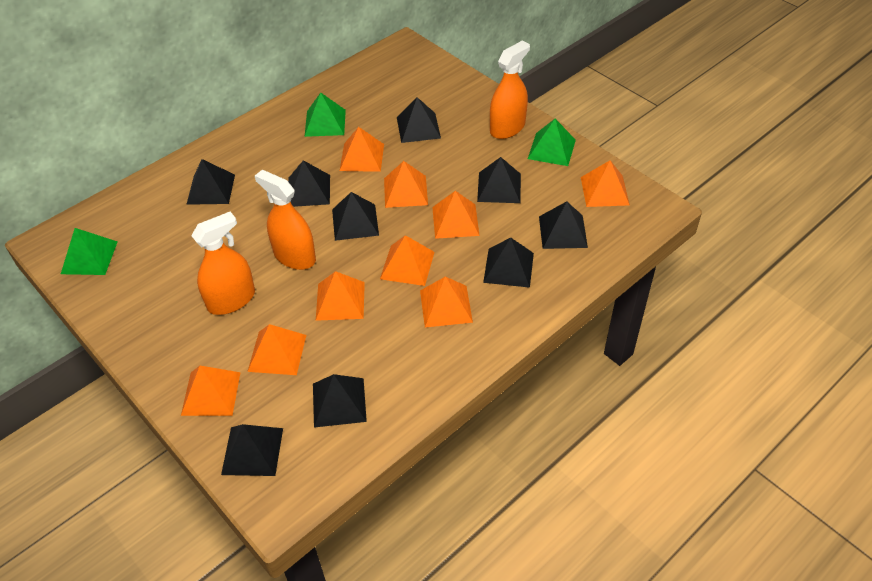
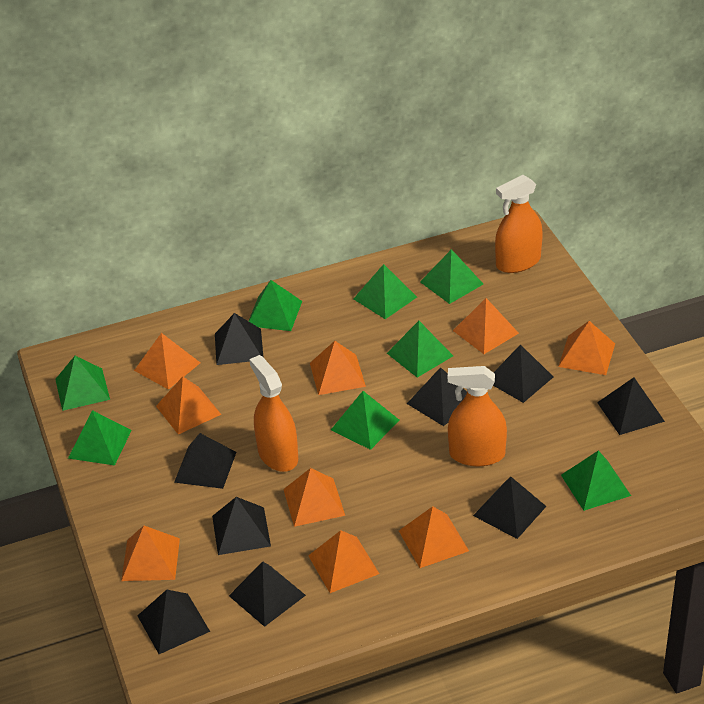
green pyramid: [61,228,118,275] [304,93,346,137] [528,119,576,166] = 3 -> [55,356,110,411] [68,410,132,465] [249,280,302,331] [331,391,399,450] [353,264,417,319] [387,321,453,378] [420,249,483,304] [561,450,631,511] = 8

